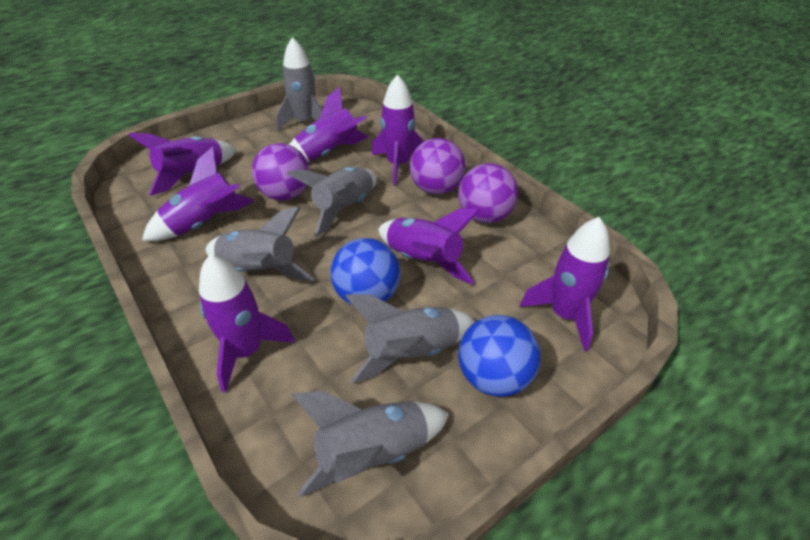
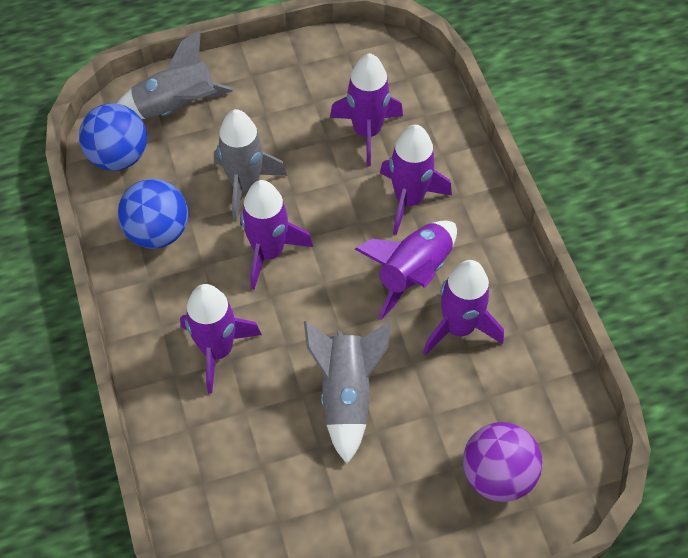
grey rocket: [206,207,314,281] [276,37,323,131] [287,167,377,237] [292,391,449,497] [345,294,475,384] = 5 -> [117,30,234,119] [214,109,287,221] [304,321,391,464] = 3
purple ball: [252,143,310,201] [410,138,465,195] [458,163,518,223] = 3 -> [463,422,542,502] = 1
purple rocket: [129,133,237,196] [142,146,255,241] [199,254,295,393] [289,87,368,162] [372,74,424,185] [378,208,481,284] [520,217,610,351] = 7 -> [180,284,262,394] [240,180,313,290] [330,53,403,167] [355,220,457,320] [380,125,452,235] [423,260,504,356] = 6

